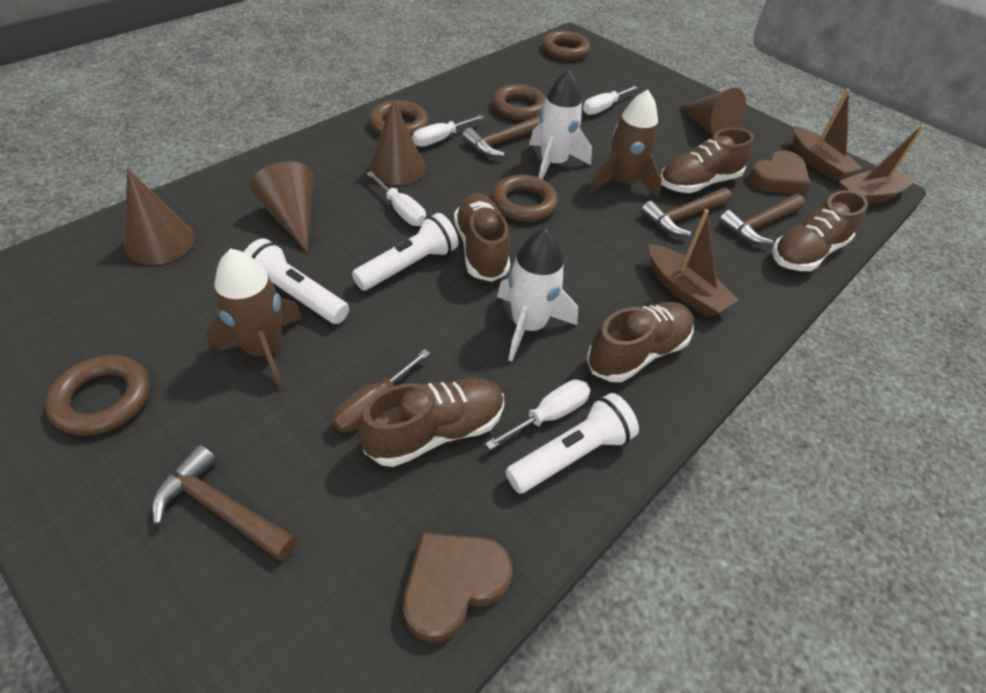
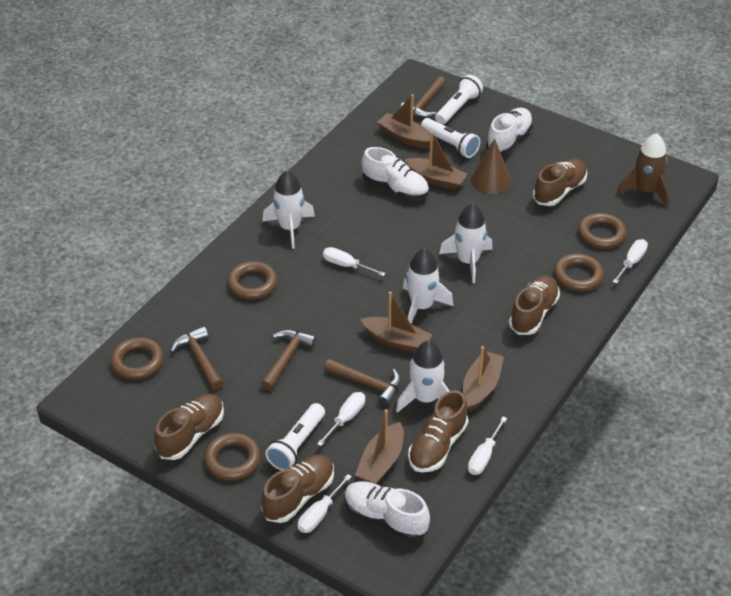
brown boat: [649,209,739,318] [792,89,862,181] [839,125,925,204] = 3 -> [355,409,404,484] [360,292,432,353] [377,94,430,148] [405,131,467,190] [463,346,504,411] = 5
brown cone: [125,168,195,265] [250,161,313,252] [369,99,425,185] [680,88,747,136] = 4 -> [471,138,511,194] = 1
brown heart: [403,532,513,643] [748,151,810,195] = 2 -> none = 0
brown rocket: [206,249,303,390] [589,90,662,199] = 2 -> [617,133,669,207] = 1
brown screwdriver: [331,349,430,433] = 1 -> none = 0
white rocket: [497,228,578,362] [529,70,592,179] = 2 -> [262,170,315,249] [396,341,449,413] [403,248,454,323] [439,204,493,283] = 4
white screwdriver: [366,171,426,226] [412,115,484,147] [485,379,590,450] [583,86,638,115] = 4 -> [298,474,352,533] [317,392,365,446] [323,247,386,276] [468,417,507,475] [613,239,648,284] = 5
white shoe: none = 0 -> [344,481,430,540] [362,147,429,199] [486,108,533,154] = 3

